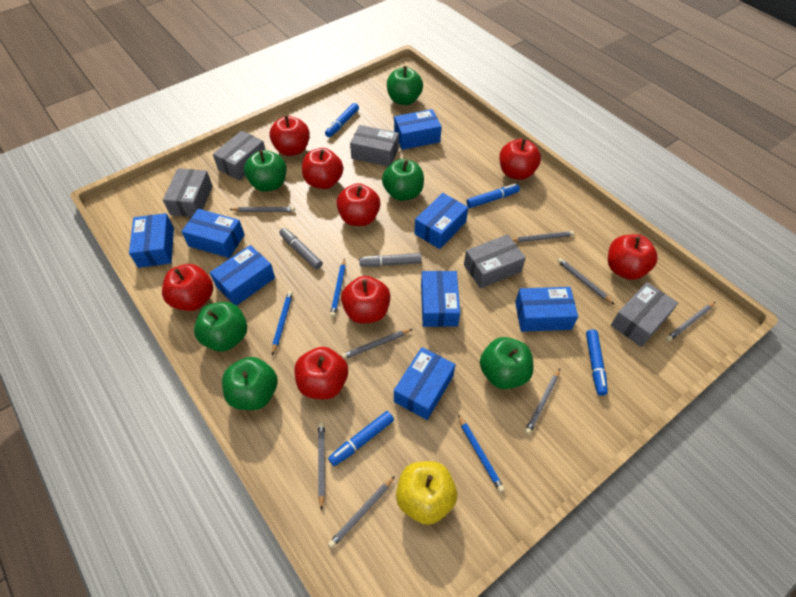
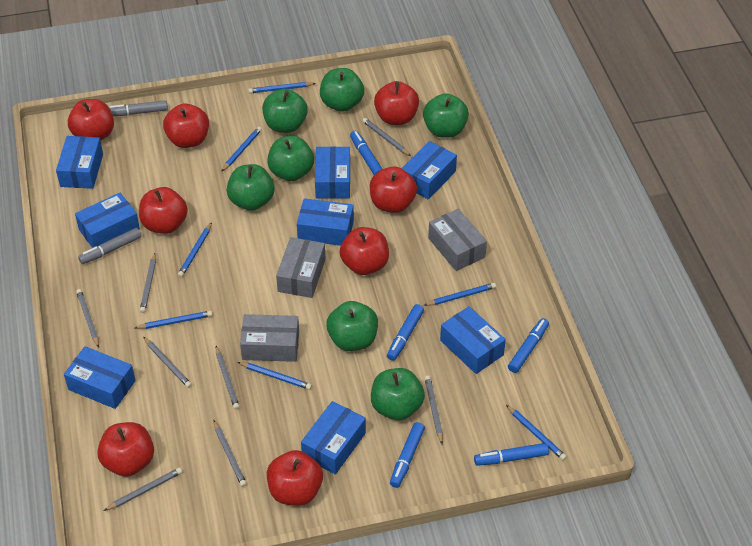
blue marker: [325,103,359,137] [328,411,394,466] [466,184,520,208] [586,329,608,395] = 4 -> [350,131,382,175] [387,304,424,361] [390,422,425,488] [474,443,549,466] [508,318,549,373] = 5
blue pencil: [272,291,293,355] [330,258,346,318] [458,415,505,492] = 3 -> [135,311,213,329] [178,223,212,277] [221,127,262,172] [238,362,312,390] [248,82,316,93] [424,283,496,306] [506,405,567,460] = 7
green apple: [194,302,247,352] [222,357,278,410] [244,150,286,192] [382,159,424,201] [387,66,423,105] [480,337,533,389] = 6 -> [227,164,274,211] [262,89,308,133] [267,136,314,181] [320,68,364,111] [326,301,378,351] [371,368,425,420] [423,93,469,138] = 7
grey box: [163,168,213,217] [213,130,265,181] [350,125,399,167] [464,234,526,289] [611,282,678,347] = 5 -> [240,314,299,362] [276,237,326,298] [428,209,487,271] = 3
yellow apple: [396,461,457,525] = 1 -> none = 0

